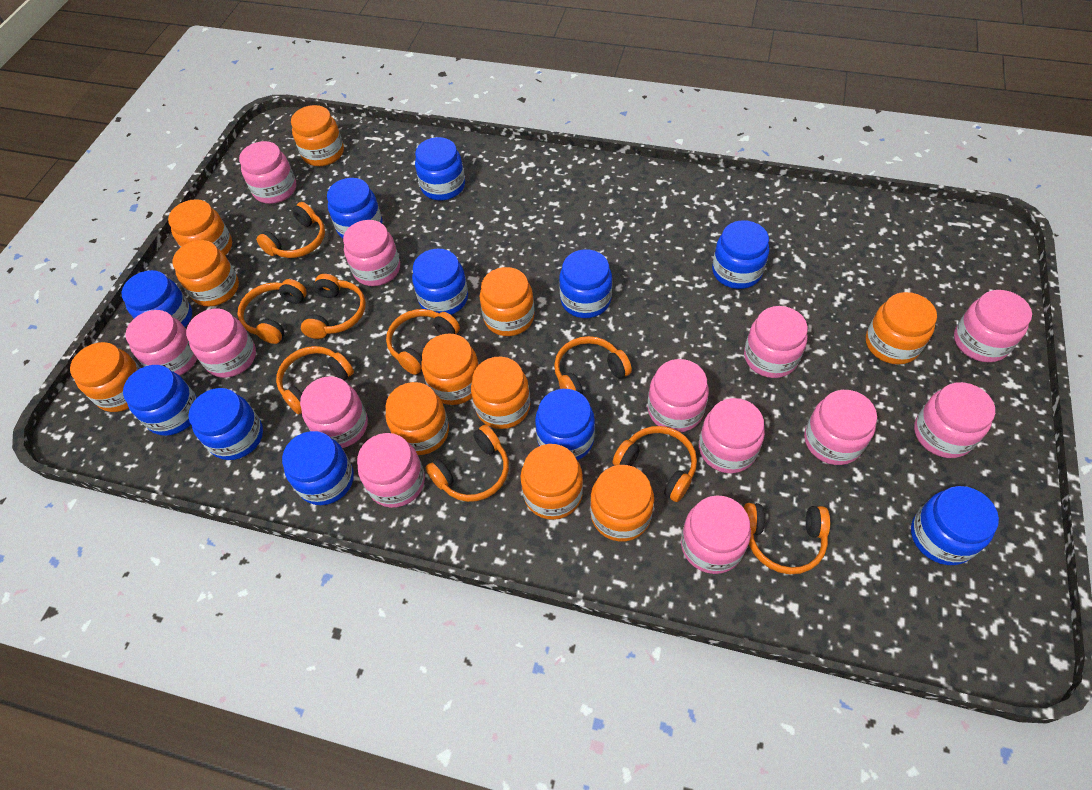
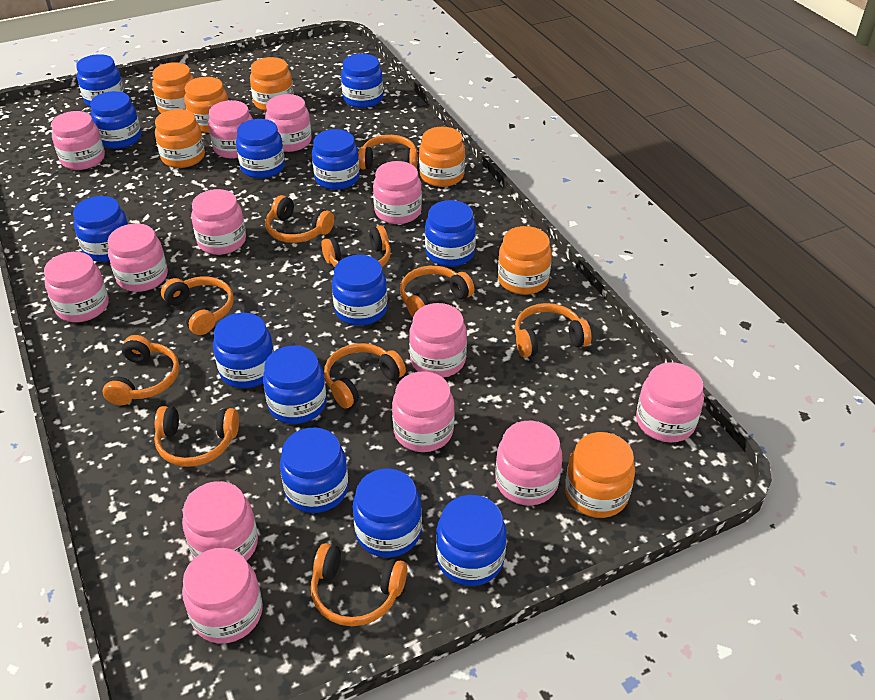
blue jar: [122,270,192,327] [123,365,197,436] [189,388,263,460] [282,431,354,505] [327,178,382,238] [412,249,468,315] [415,137,465,201] [535,389,595,460] [559,249,612,318] [712,220,769,289] [911,486,999,565] = 11 -> [73,196,128,262] [76,54,125,107] [90,91,141,149] [213,313,274,388] [236,119,285,178] [263,345,326,424] [280,427,348,513] [312,129,360,190] [332,255,387,326] [341,54,383,108] [353,468,422,558] [425,200,476,267] [436,495,507,586] = 13
orange headphones: [237,279,307,344] [256,202,325,258] [276,346,354,414] [301,274,366,339] [386,309,460,375] [426,425,509,502] [554,336,632,395] [613,426,697,502] [744,503,830,574] = 9 -> [103,335,179,405] [154,406,239,467] [161,277,234,335] [265,195,334,243] [311,543,407,626] [321,225,391,267] [324,343,406,409] [359,135,417,170] [400,266,474,318] [515,303,591,358] = 10
orange jar: [70,342,141,412] [168,199,232,255] [173,240,239,306] [291,105,344,166] [385,382,449,455] [421,333,479,405] [471,356,530,429] [480,267,535,336] [521,444,583,520] [590,465,654,542] [866,292,937,365] = 11 -> [152,62,194,113] [155,109,205,168] [184,77,229,133] [250,57,294,111] [419,127,465,187] [498,226,552,295] [565,432,635,518] = 7

